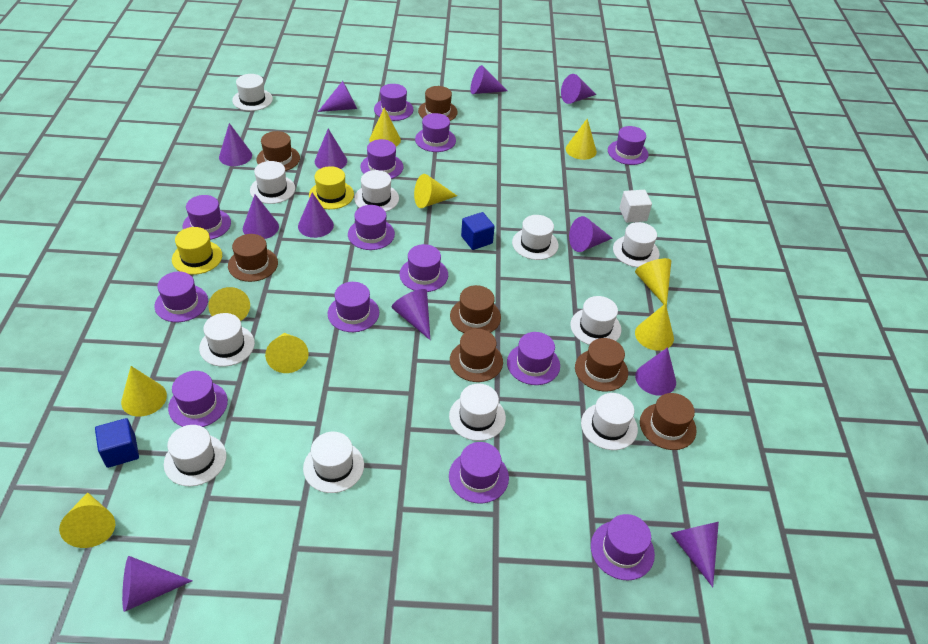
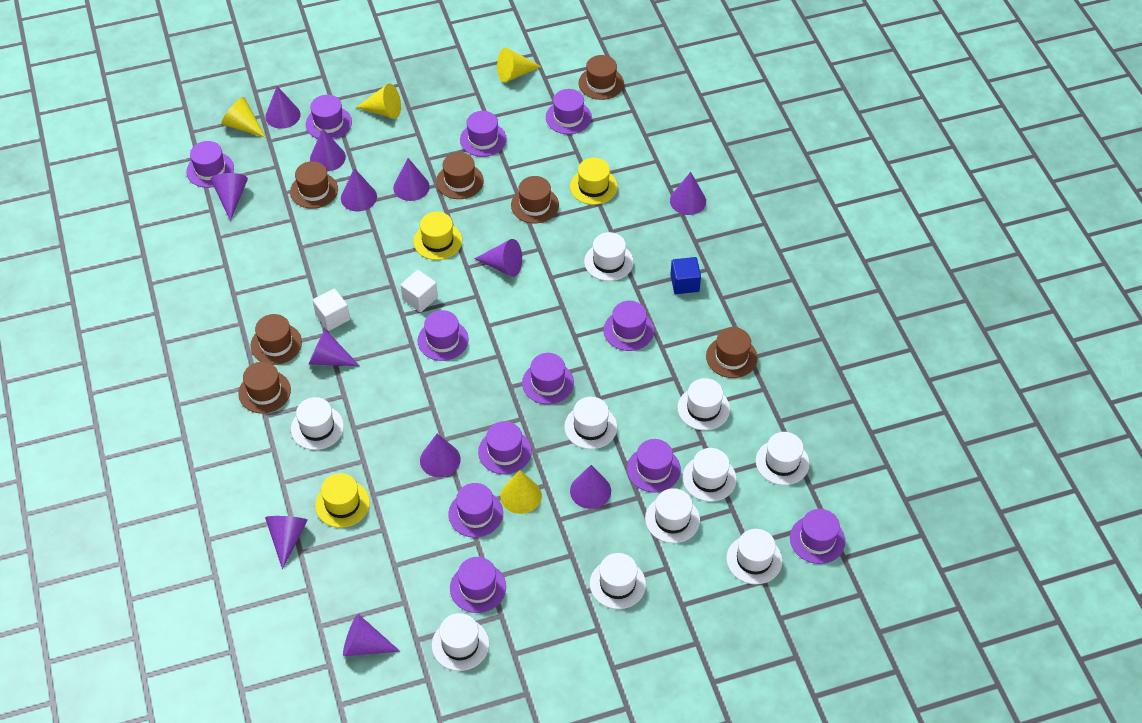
blue cube: [95,418,139,468] [461,212,495,250] = 2 -> [670,257,701,294] = 1
purple hat: [154,272,208,322] [168,371,228,427] [183,195,231,240] [327,282,379,332] [348,205,395,250] [360,139,403,179] [374,84,413,121] [400,244,448,292] [415,113,456,152] [449,442,509,503] [507,332,560,385] [591,514,655,580] [608,126,649,165] = 13 -> [186,141,234,188] [306,95,352,140] [418,310,469,361] [448,483,503,538] [450,557,506,613] [460,111,507,157] [478,421,532,474] [522,353,574,404] [546,89,592,134] [603,301,654,351] [627,439,681,493] [790,509,845,564] = 12
white cube: [620,190,652,223] = 1 -> [313,288,350,331] [401,270,438,312] = 2
white hat: [164,425,227,486] [199,313,255,367] [232,74,273,111] [250,161,295,204] [303,432,364,493] [354,170,399,212] [449,383,506,441] [512,215,559,260] [570,296,621,345] [581,393,638,450] [613,222,660,267] = 11 -> [291,397,344,450] [432,613,489,671] [564,397,617,449] [584,232,634,281] [590,553,646,609] [645,488,700,543] [678,378,730,430] [682,448,737,502] [726,529,782,584] [756,432,810,485] = 10
yellow cone: [59,492,115,548] [121,366,167,417] [208,287,250,321] [265,333,309,373] [369,108,401,146] [414,174,457,208] [566,119,597,160] [635,258,671,307] [635,303,674,351] = 9 -> [221,97,266,138] [356,83,401,119] [497,47,541,83] [501,470,542,514] = 4
yellow hat: [172,227,222,275] [309,166,354,209] = 2 -> [315,473,370,528] [413,212,462,260] [570,158,618,205] = 3

